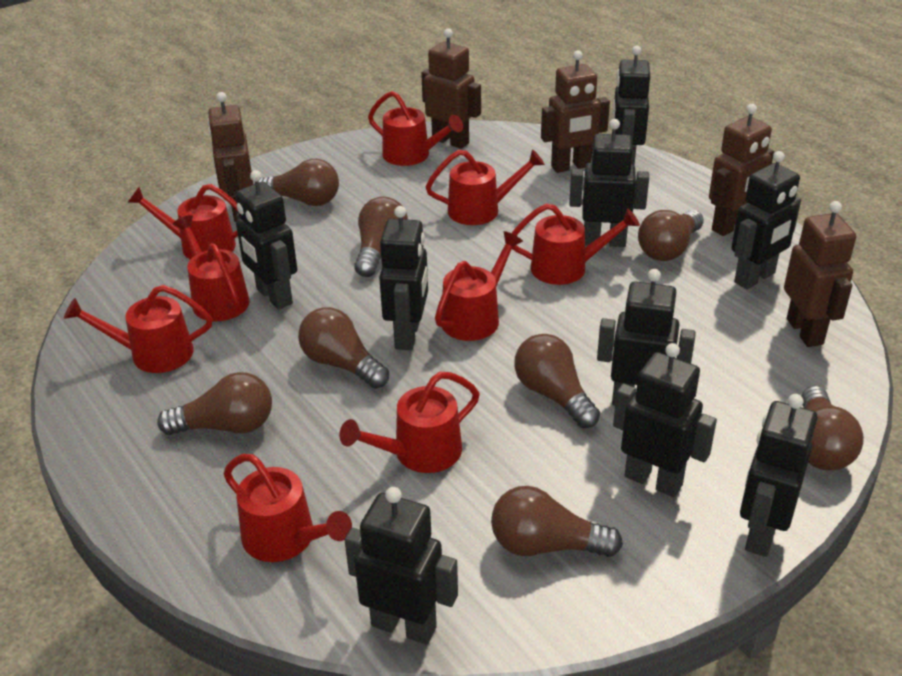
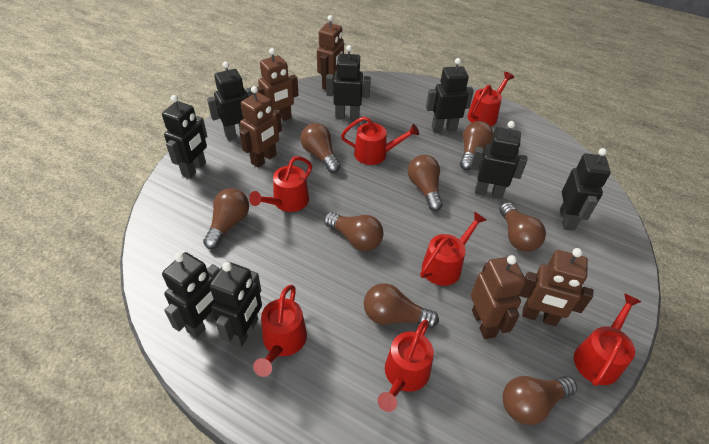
black robot: [235,170,297,310] [345,487,458,644] [379,206,428,350] [569,119,649,247] [597,269,696,406] [613,46,650,165] [613,343,717,497] [731,151,801,289] [740,394,818,557] = 9 -> [162,95,207,178] [162,252,220,338] [207,61,254,140] [210,262,262,348] [326,45,371,119] [426,58,474,132] [470,121,528,199] [560,148,611,231] = 8
red watering can: [64,285,212,373] [127,184,238,260] [173,215,250,321] [223,454,352,562] [339,372,480,473] [368,91,463,166] [426,149,545,225] [435,231,523,341] [512,203,640,285] = 9 -> [249,156,312,212] [253,285,307,377] [341,117,419,165] [378,319,434,412] [420,211,486,286] [468,72,514,126] [574,293,642,386] = 7

